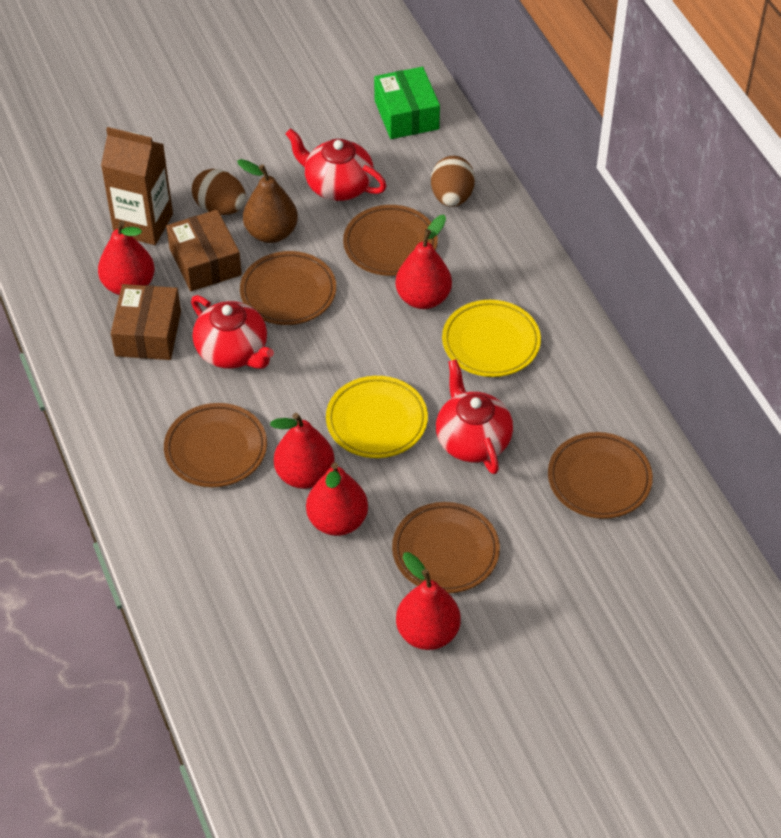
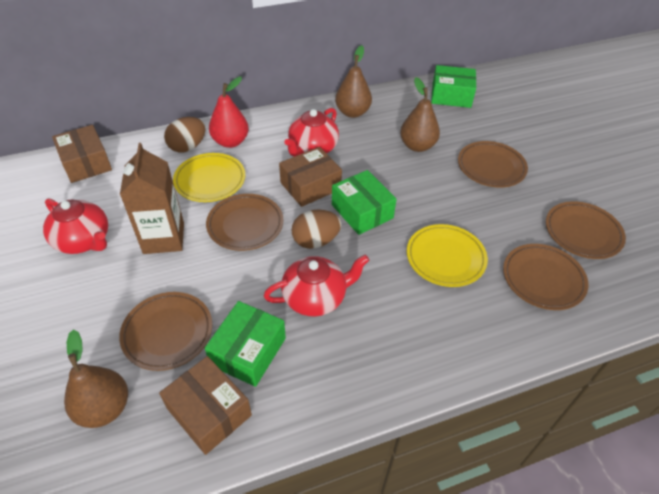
brown box: [111,284,181,360] [166,210,242,291] = 2 -> [52,125,112,183] [159,356,252,455] [279,147,342,207] = 3
brown pear: [237,159,298,243] = 1 -> [64,330,128,428] [335,45,372,118] [400,77,440,152] = 3
green box: [374,67,440,139] = 1 -> [205,301,286,387] [332,170,397,235] [431,65,476,108] = 3
red pear: [98,220,155,295] [270,413,335,489] [306,462,368,536] [395,215,452,309] [396,552,461,650] = 5 -> [209,77,249,148] = 1

